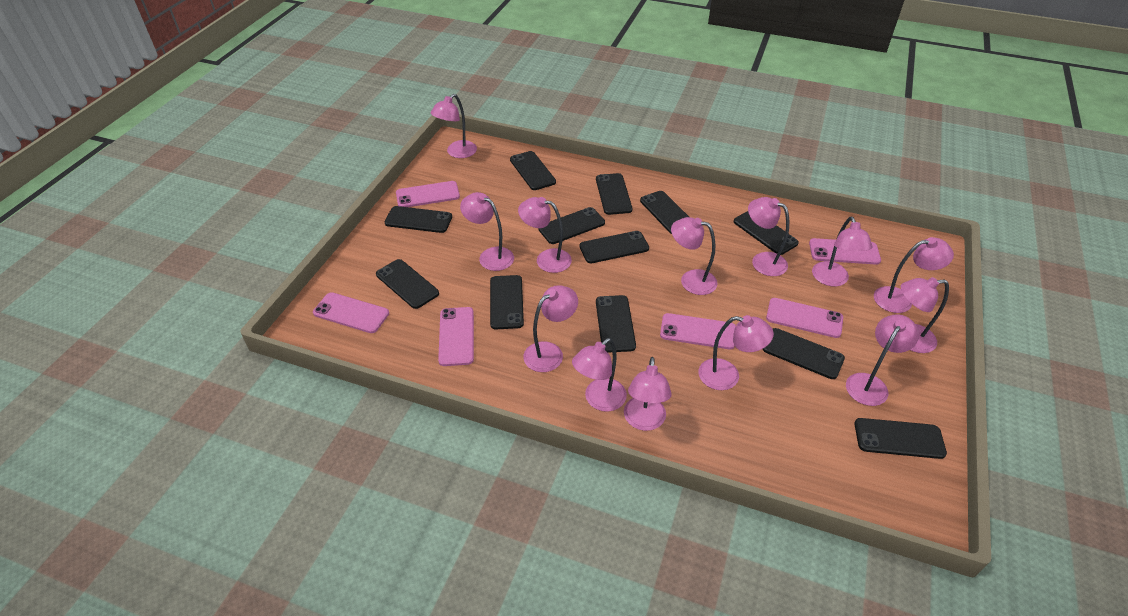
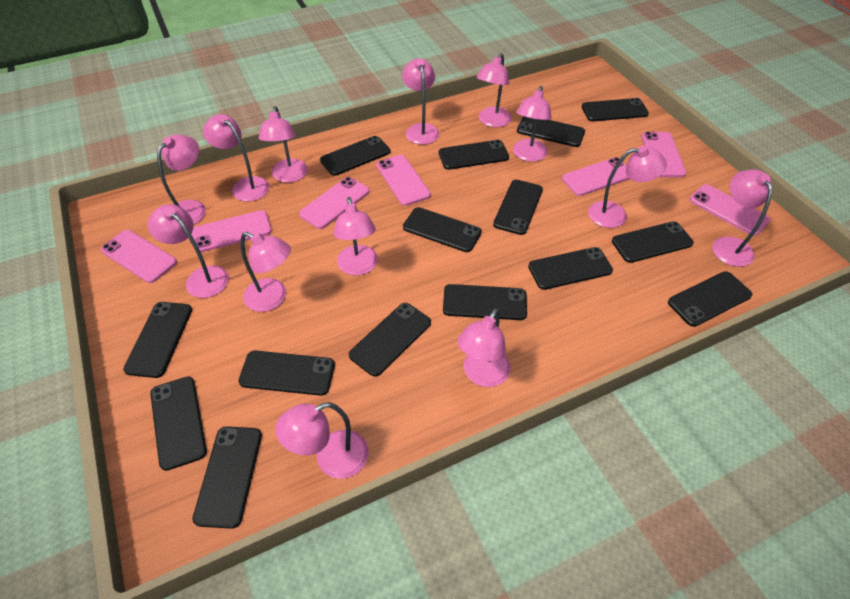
black phone: [376,259,439,309] [385,206,452,233] [490,275,524,329] [510,151,556,190] [539,207,605,244] [580,231,649,263] [596,173,632,215] [596,295,636,353] [640,191,689,234] [734,211,799,255] [763,328,845,379] [854,418,947,459] = 12 -> [123,302,192,378] [150,376,207,471] [193,427,262,529] [238,351,335,396] [320,136,390,176] [349,303,431,377] [403,207,482,252] [439,140,509,170] [443,284,527,320] [493,180,543,235] [517,116,585,147] [528,247,613,290] [582,98,649,122] [612,221,694,263] [668,271,752,327] = 15
pink phone: [313,292,389,333] [396,181,460,207] [438,307,474,366] [660,313,736,349] [766,298,843,338] [809,238,881,265] = 6 -> [101,230,177,283] [192,210,272,252] [299,177,369,229] [376,155,431,206] [562,157,629,196] [641,132,686,177] [690,184,770,236] = 7

